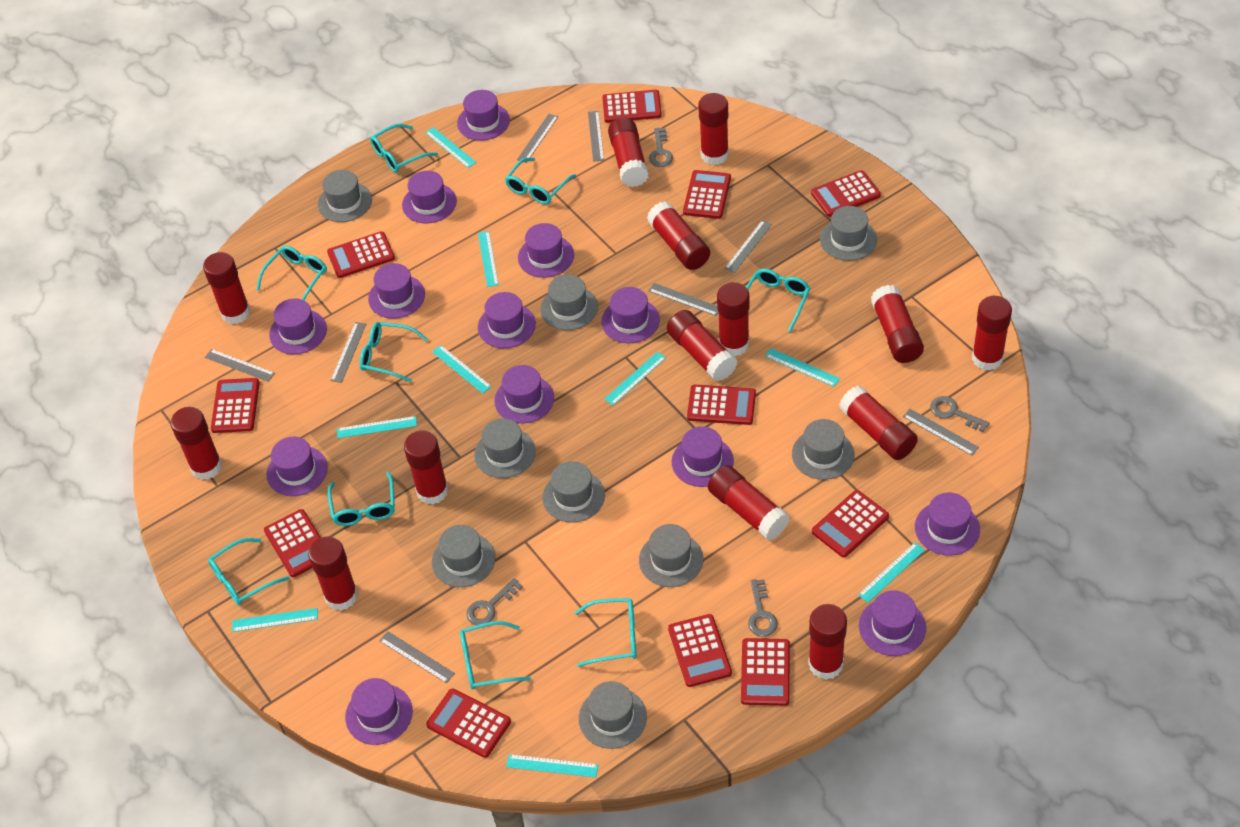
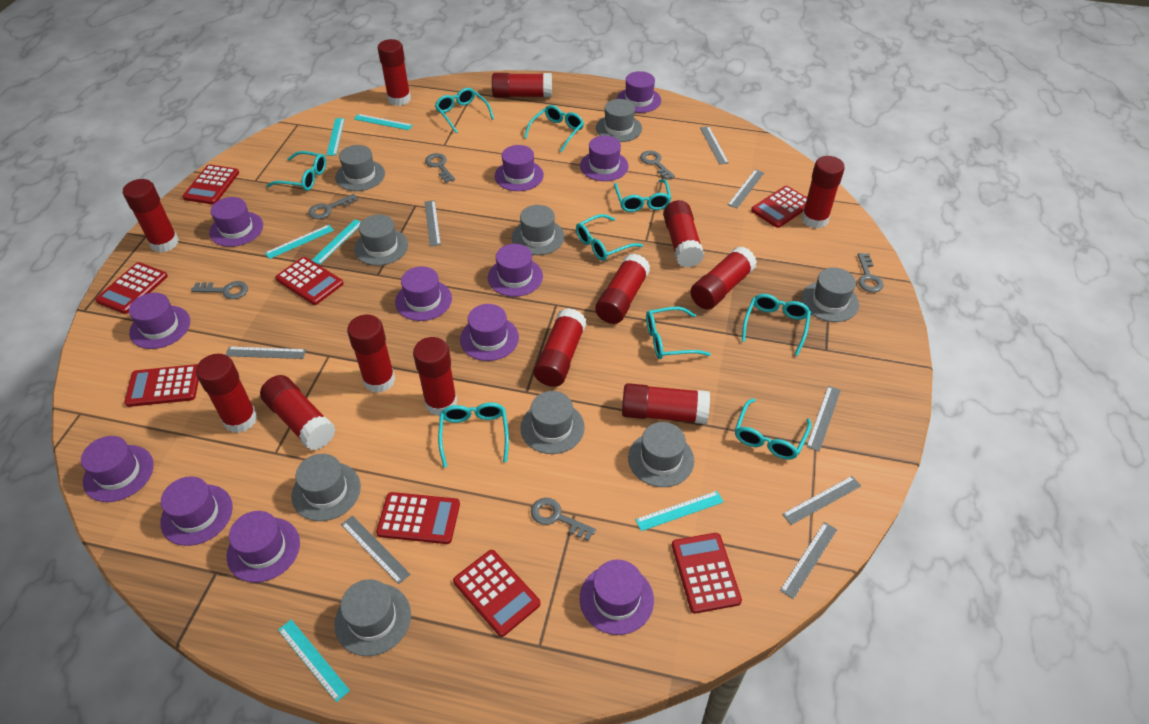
grey key: [467,578,523,625] [649,128,673,167] [748,579,778,636] [930,396,990,432] = 4 -> [191,281,248,299] [308,194,358,219] [425,153,455,183] [531,498,596,541] [640,151,675,180] [858,253,884,292] = 6
purple hat: [266,437,328,496] [269,298,327,354] [345,678,413,745] [368,263,425,319] [402,171,457,223] [457,90,510,141] [478,292,536,348] [494,365,554,423] [518,223,574,278] [601,287,660,343] [672,426,734,487] [859,590,926,656] [915,492,980,556] = 13 -> [81,436,154,502] [129,293,190,349] [160,476,233,546] [209,197,263,247] [226,511,300,582] [395,266,452,321] [460,304,519,361] [488,244,543,297] [494,145,544,191] [580,136,629,181] [580,560,654,635] [617,71,661,113] = 12
red calculator: [211,378,260,433] [264,509,321,577] [327,231,395,278] [426,688,511,758] [602,90,662,123] [668,614,732,687] [683,170,731,219] [687,385,756,425] [741,638,790,706] [811,170,881,217] [812,490,889,557] = 11 -> [95,262,168,314] [124,364,199,407] [182,165,239,204] [275,257,344,305] [376,492,460,544] [453,550,541,637] [672,533,742,614] [751,186,807,228] = 8
red glue stick: [171,407,222,480] [203,252,250,324] [308,537,358,611] [404,431,449,504] [608,118,649,187] [647,201,710,270] [666,310,738,381] [698,93,729,165] [708,465,790,540] [717,282,750,356] [808,604,847,680] [839,385,918,460] [871,285,924,363] [972,296,1012,371] = 14 -> [123,179,179,252] [196,354,257,433] [260,375,335,450] [347,315,395,393] [378,39,411,106] [413,337,457,416] [492,73,552,98] [534,308,587,387] [595,253,650,324] [622,383,710,424] [663,200,704,268] [690,246,757,309] [802,156,845,228] = 13
turquoise ruler: [232,608,318,632] [337,416,417,438] [425,127,477,168] [432,345,492,394] [478,231,499,287] [506,754,599,778] [604,352,666,405] [765,348,840,387] [858,542,925,603] = 9 -> [265,225,334,259] [278,619,350,702] [312,219,361,265] [326,118,345,156] [354,114,413,130] [635,491,723,531] = 6

